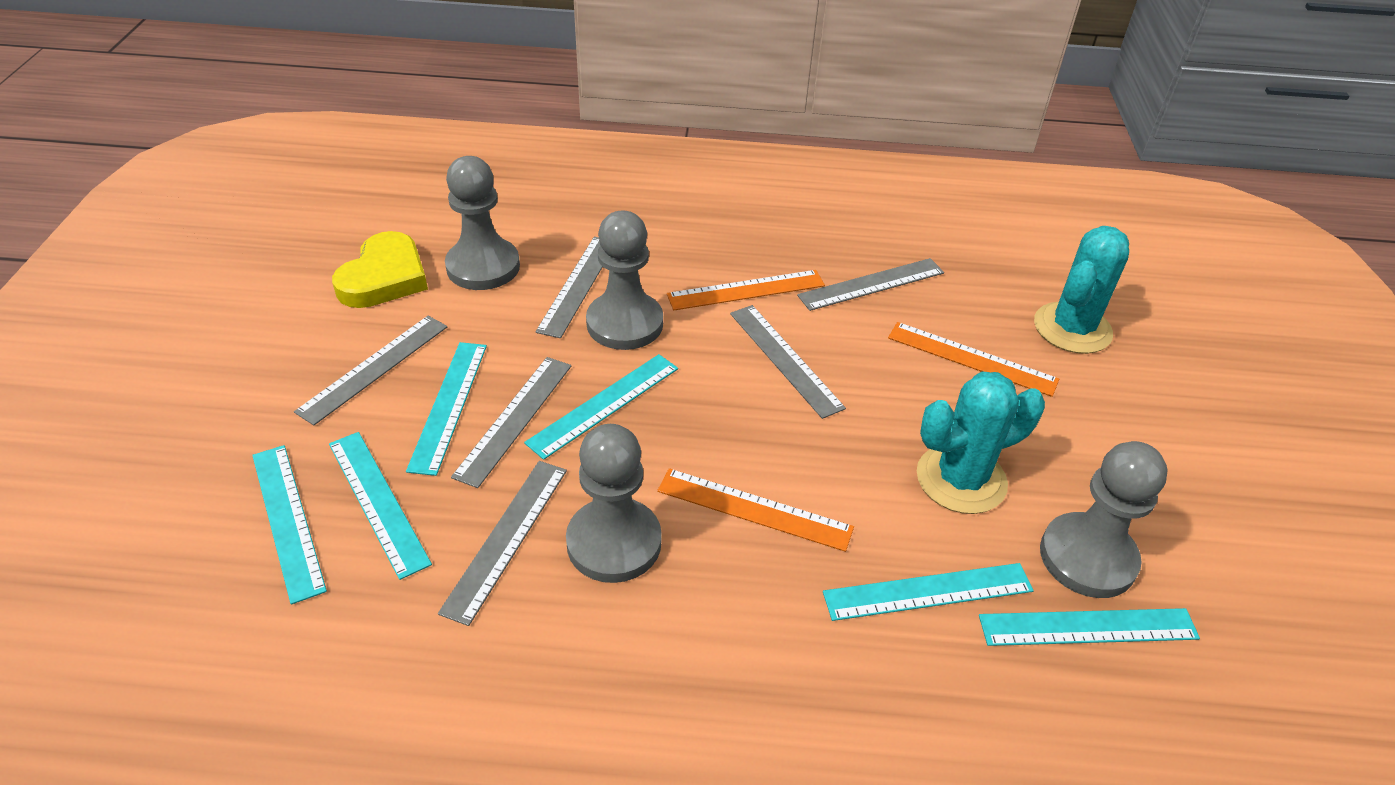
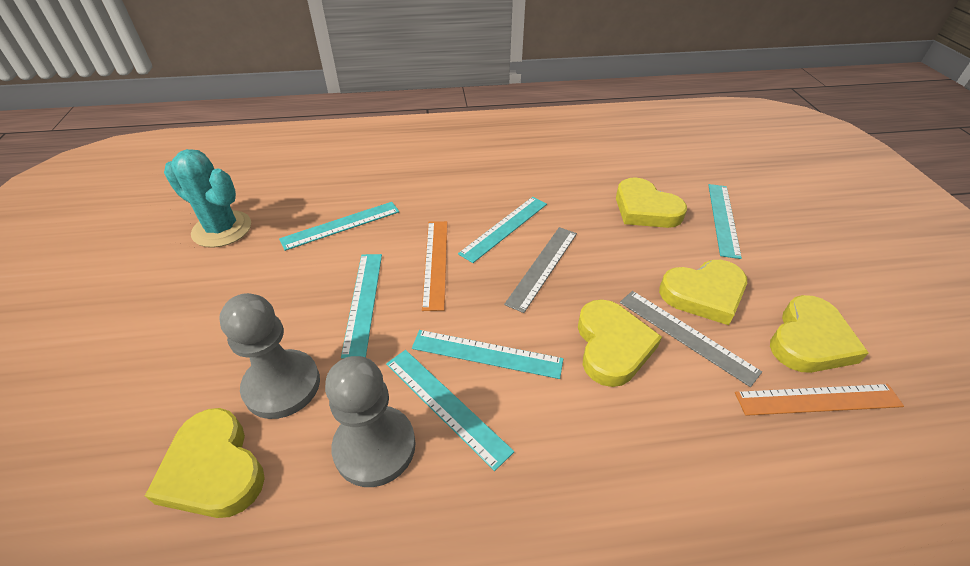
grey pawn: [445,156,520,290] [566,424,662,583] [586,211,663,350] [1040,441,1168,598] = 4 -> [219,293,320,419] [325,356,416,487] = 2
grey ruler: [294,316,447,425] [438,461,567,626] [451,357,571,488] [535,237,603,338] [730,305,846,419] [797,258,944,311] = 6 -> [504,227,577,313] [620,291,762,387] = 2
orange ruler: [657,468,854,552] [667,270,825,310] [888,322,1059,397] = 3 -> [422,221,448,311] [735,384,904,416] = 2
turquoise cactus: [917,372,1045,514] [1034,226,1129,354] = 2 -> [164,149,251,248] = 1
yellow heart: [332,231,428,308] = 1 -> [145,408,265,518] [578,299,662,387] [616,177,687,228] [659,260,747,325] [770,295,869,373] = 5

